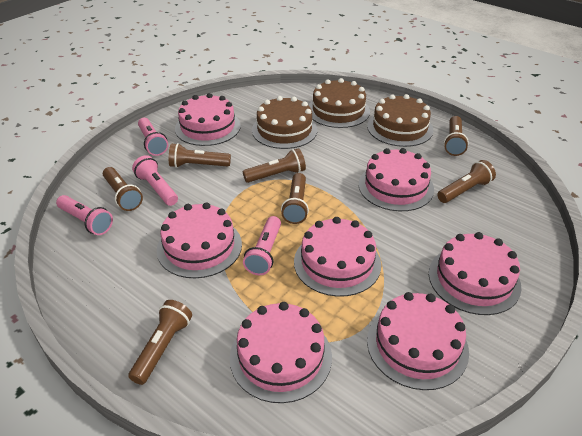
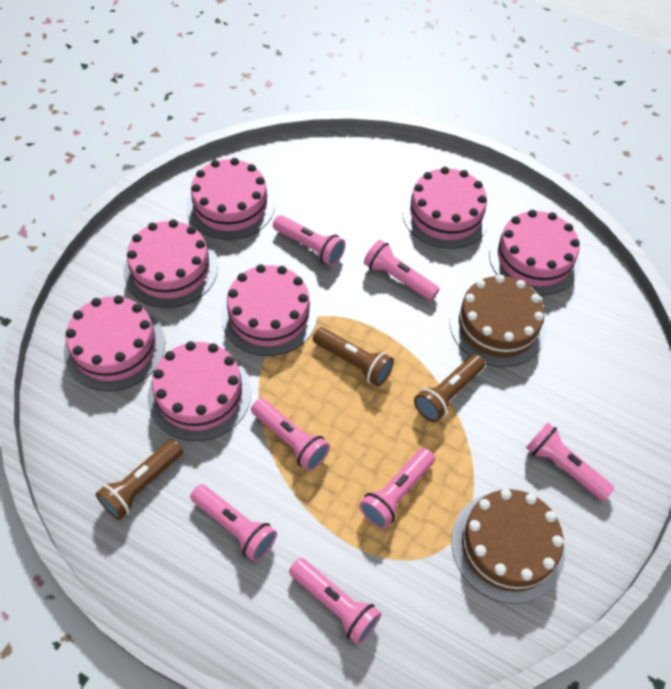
brown cake: [252,96,317,149] [309,78,370,128] [367,94,433,147] = 3 -> [450,275,546,367] [451,489,565,604] = 2
brown flashlight: [103,167,143,211] [128,300,192,385] [169,143,231,168] [243,148,306,183] [281,173,309,224] [437,160,496,203] [444,116,469,156] = 7 -> [96,439,183,520] [313,327,394,386] [414,354,485,422] = 3
pink flashlight: [56,195,113,235] [132,155,178,206] [138,118,168,156] [243,216,281,275] = 4 -> [190,484,277,562] [251,398,330,471] [273,215,346,266] [289,558,381,645] [359,448,435,529] [364,240,439,301] [526,422,615,501] = 7

